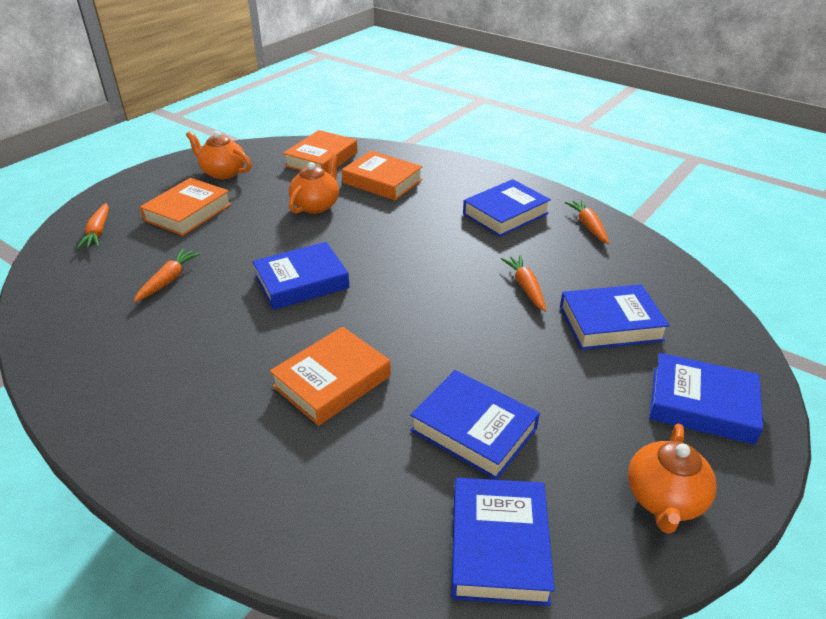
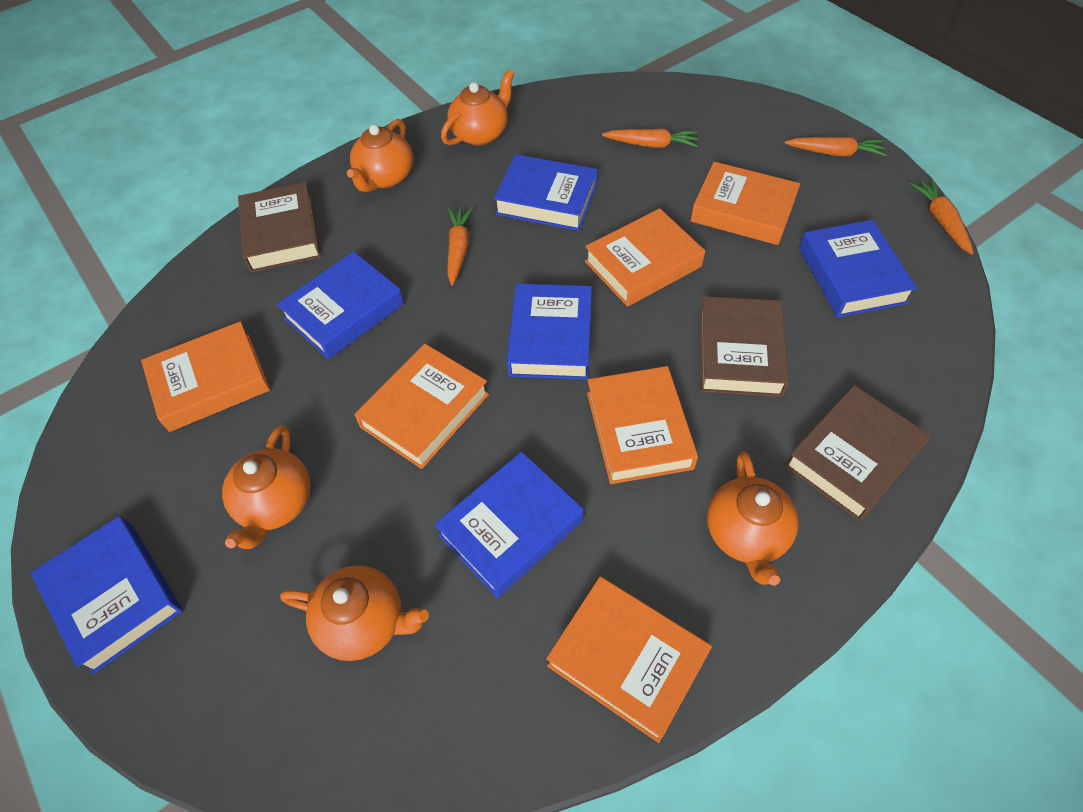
brown book: none = 0 -> [238,182,321,272] [699,296,789,397] [785,385,931,521] = 3
orange book: [140,178,232,236] [270,327,391,426] [283,130,358,172] [342,151,423,200] = 4 -> [141,321,270,432] [354,344,489,469] [546,577,712,743] [585,208,705,307] [587,366,698,484] [691,162,800,245] = 6
orange teapot: [186,131,252,179] [289,154,339,214] [628,424,717,534] = 3 -> [222,425,311,549] [280,565,429,661] [347,119,414,192] [441,69,514,146] [707,452,799,586] = 5

